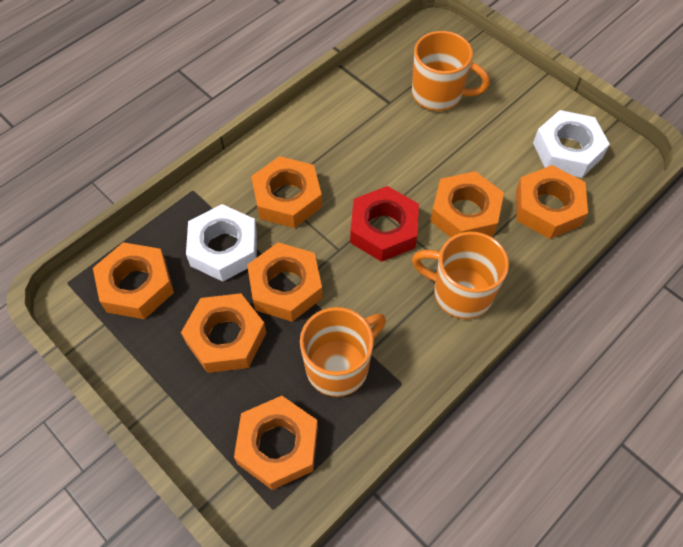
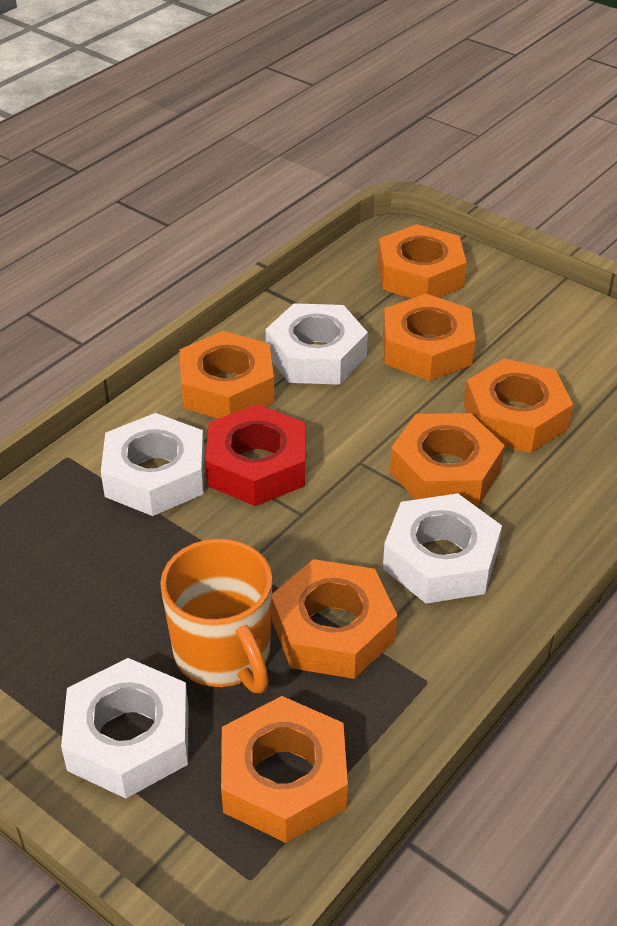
orange mug: [300,307,386,397] [412,31,490,111] [412,232,509,319] = 3 -> [160,539,273,693] = 1
white nut: [186,204,257,282] [533,110,610,178] = 2 -> [61,658,189,798] [101,413,205,516] [266,303,368,385] [383,493,502,604] = 4

